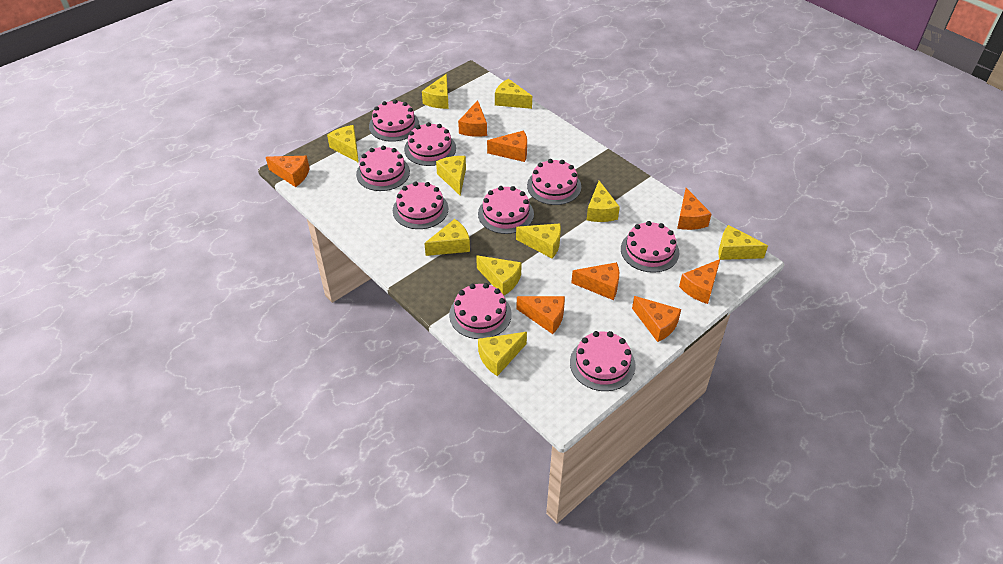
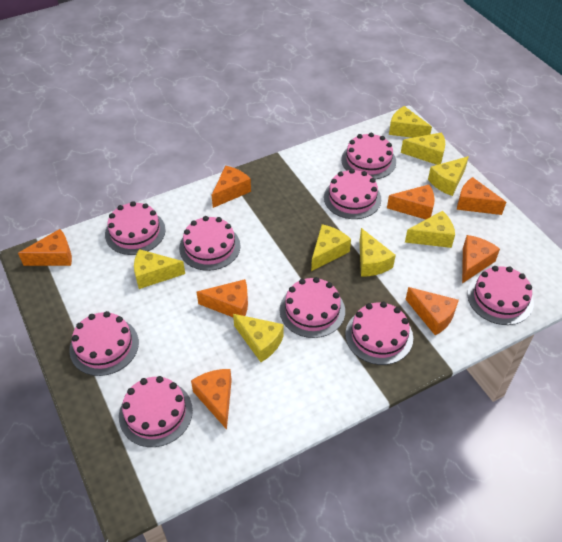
yellow cheese: [327,125,359,163] [422,74,449,109] [424,219,470,256] [436,156,466,196] [476,255,522,295] [478,332,527,376] [495,79,532,109] [516,223,561,259] [587,181,620,222] [719,225,768,260] = 10 -> [134,249,185,289] [233,314,284,362] [311,224,351,271] [360,228,396,277] [389,106,432,138] [401,132,445,165] [405,211,455,248] [428,156,469,196] = 8

